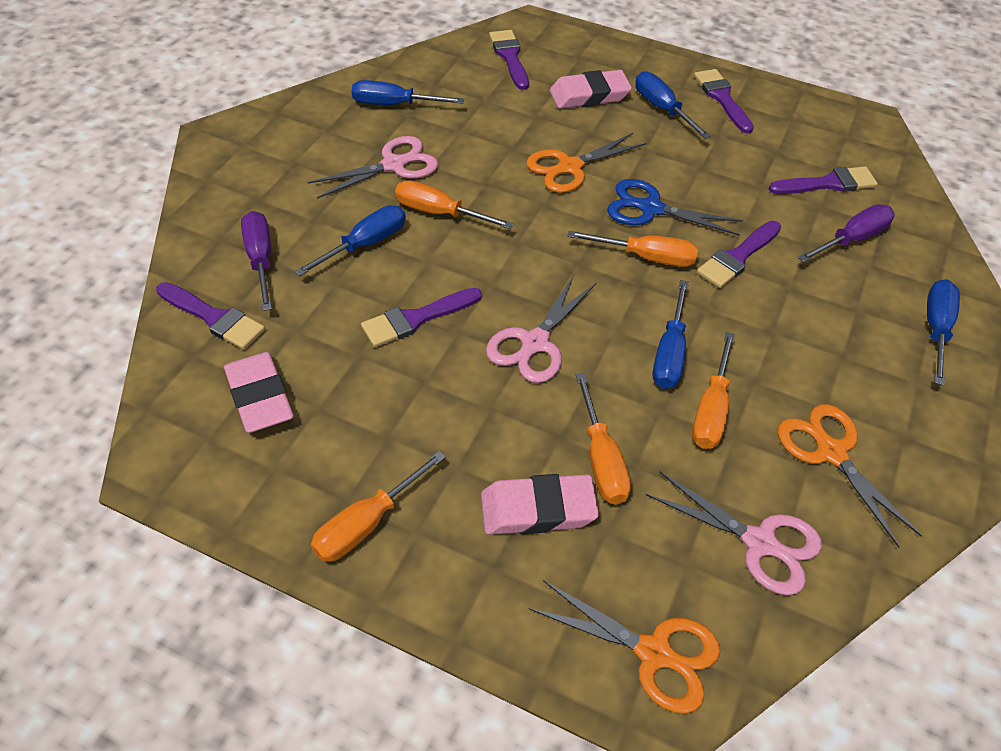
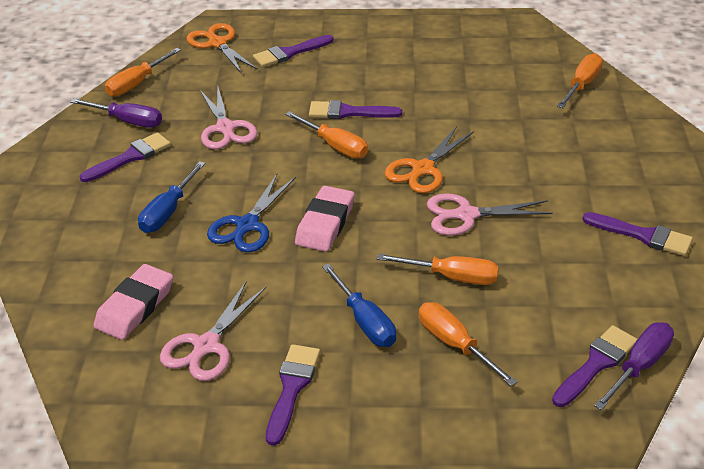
blue screwdriver: [294,205,406,277] [352,80,464,105] [636,71,711,139] [653,280,689,389] [927,280,960,386] = 5 -> [138,161,206,233] [322,264,396,347] = 2
orange scissors: [526,133,647,193] [529,580,720,714] [778,404,922,548] = 3 -> [186,23,258,74] [384,126,474,193] = 2
pink eraser: [224,352,294,433] [481,474,599,535] [550,70,632,109] = 3 -> [93,264,173,340] [295,186,354,252] = 2

